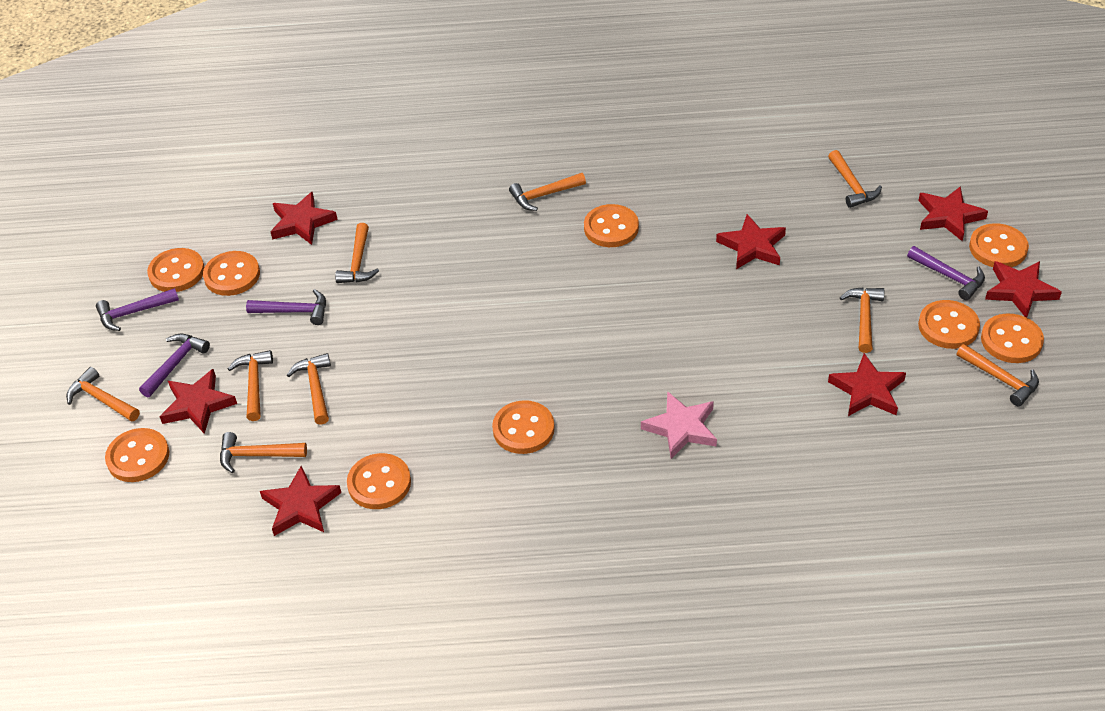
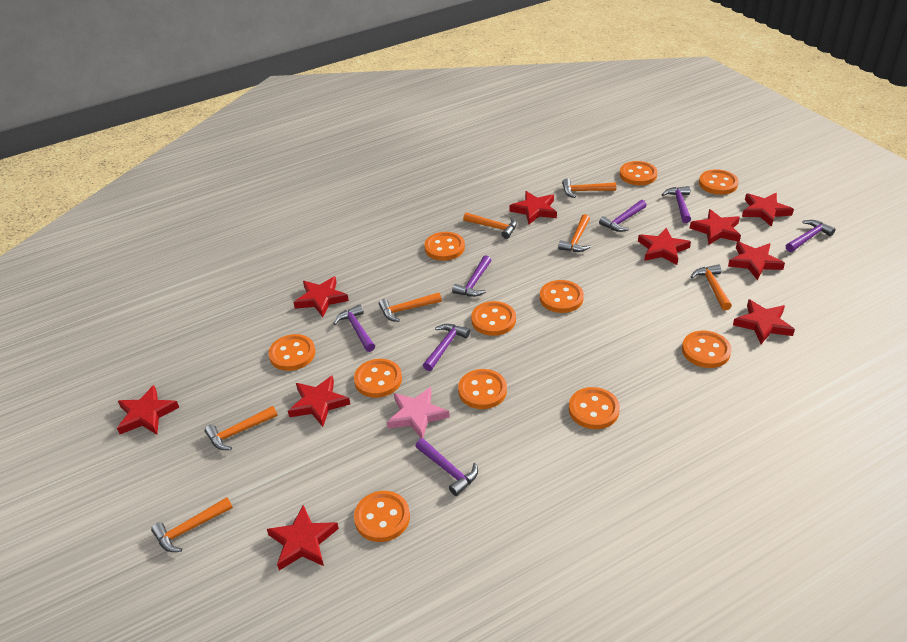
orange button: [105,428,169,482] [147,248,204,292] [203,251,260,296] [347,453,411,509] [492,400,555,454] [584,204,639,247] [918,300,980,349] [969,223,1029,267] [981,313,1044,363] = 9 -> [268,334,315,371] [354,359,402,398] [354,491,410,542] [424,232,465,261] [458,369,507,409] [471,301,516,336] [540,280,584,313] [569,387,620,429] [620,161,658,185] [682,330,731,368] [699,169,739,195] = 11
orange hammer: [66,367,140,422] [220,432,307,473] [228,350,273,421] [287,353,331,425] [335,223,379,283] [509,173,586,211] [828,150,882,208] [840,287,885,353] [957,344,1039,406] = 9 -> [151,497,233,552] [205,406,278,450] [379,292,442,322] [463,212,517,239] [558,214,591,252] [562,178,616,198] [691,264,732,310] = 7
purple hammer: [96,288,179,331] [139,334,210,397] [246,289,326,325] [907,246,985,300] = 4 -> [333,304,375,352] [415,438,478,496] [423,324,470,371] [452,255,491,297] [599,200,647,232] [661,186,691,223] [786,220,836,252] = 7
red star: [160,369,237,434] [260,466,341,536] [271,192,338,245] [716,214,786,269] [828,353,906,416] [918,186,988,241] [985,261,1062,317] = 7 -> [117,385,179,435] [267,505,339,570] [288,375,350,427] [293,276,349,317] [509,191,557,224] [638,228,691,265] [690,209,741,245] [728,242,785,280] [733,299,795,344] [742,193,794,227] = 10

